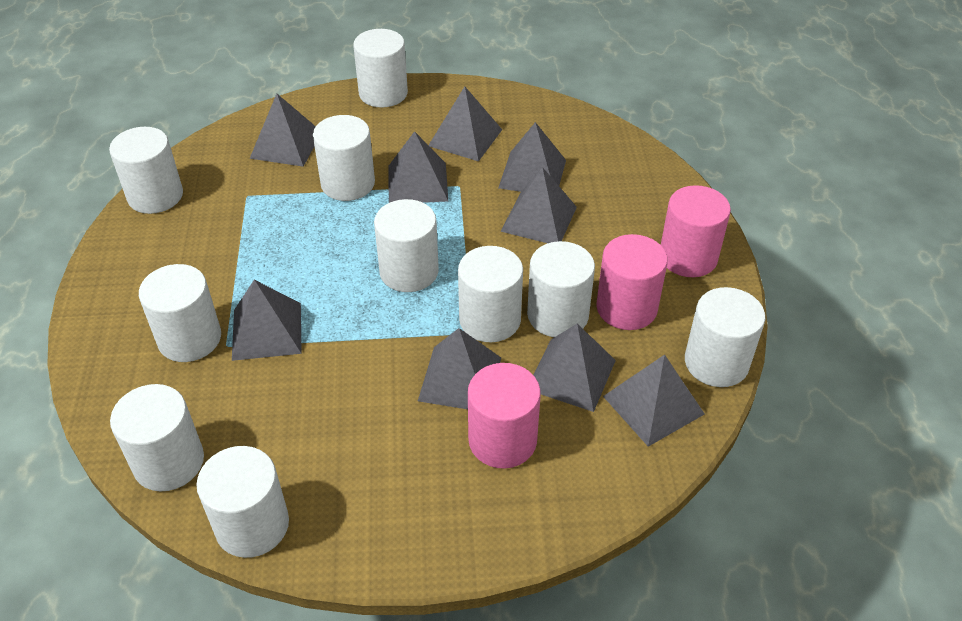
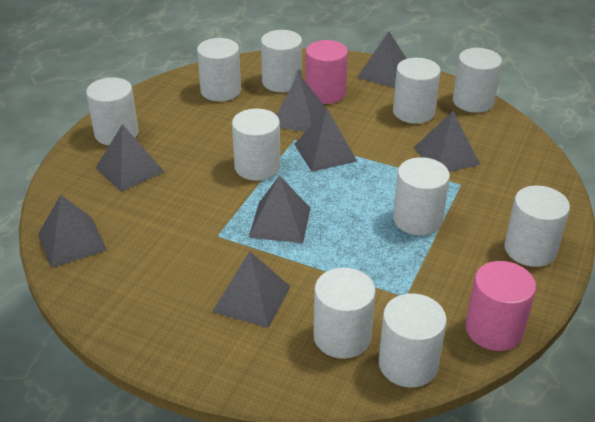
grey pyramid: [232,280,302,361] [250,94,316,167] [388,131,448,203] [418,328,501,409] [429,86,502,161] [498,122,566,192] [500,167,577,243] [534,324,616,412] [603,355,705,447] = 9 -> [38,195,107,268] [96,124,164,192] [212,251,291,328] [249,175,311,243] [276,74,326,132] [294,108,357,172] [357,31,407,88] [414,111,480,172] = 8
pink cylinder: [468,363,541,469] [596,234,668,330] [661,185,731,277] = 3 -> [305,40,348,104] [465,261,536,351] = 2

